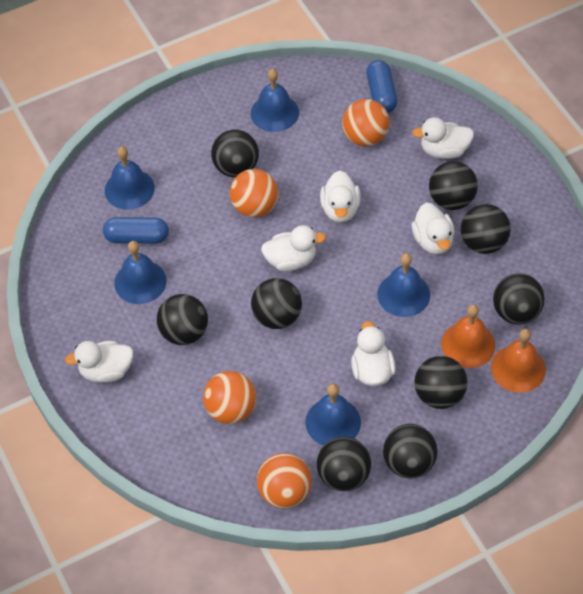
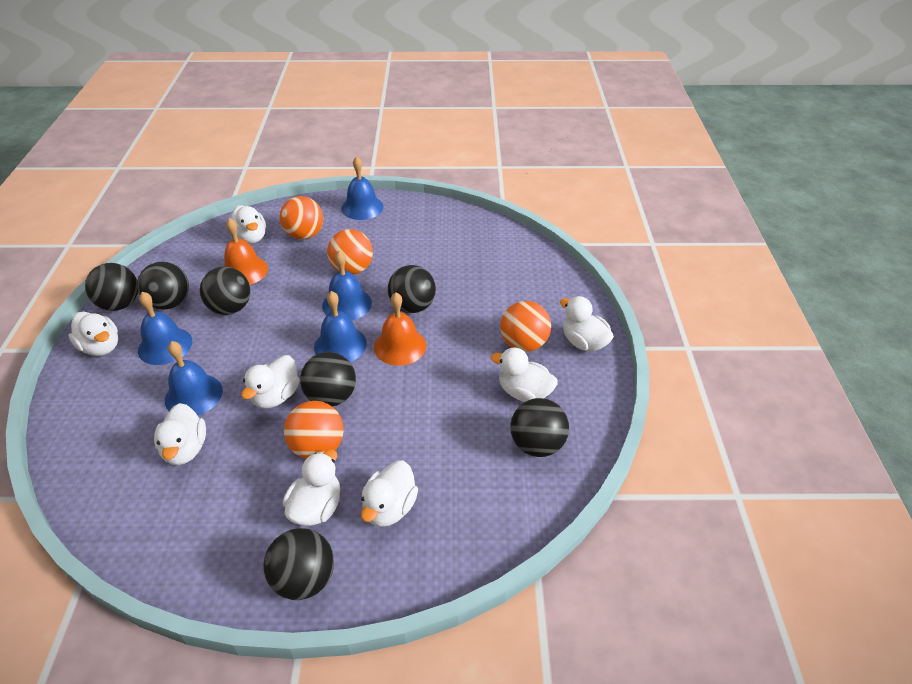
black ball: [157,294,208,345] [211,129,259,177] [251,278,302,329] [317,436,371,491] [383,424,438,478] [414,356,468,409] [429,161,478,210] [461,204,511,254] [493,273,545,324] = 9 -> [85,263,138,311] [137,262,189,309] [200,267,250,315] [263,528,334,600] [300,352,356,407] [388,265,436,313] [510,398,569,457] = 7
blue capsule: [103,217,169,244] [366,60,398,113] = 2 -> none = 0
white duck: [65,341,134,383] [261,225,326,271] [320,171,361,223] [351,321,396,386] [411,203,455,255] [412,117,474,159] = 6 -> [68,312,118,356] [154,403,206,465] [231,205,266,244] [241,355,300,408] [282,450,340,526] [361,461,418,527] [491,348,558,402] [560,296,614,352] = 8

